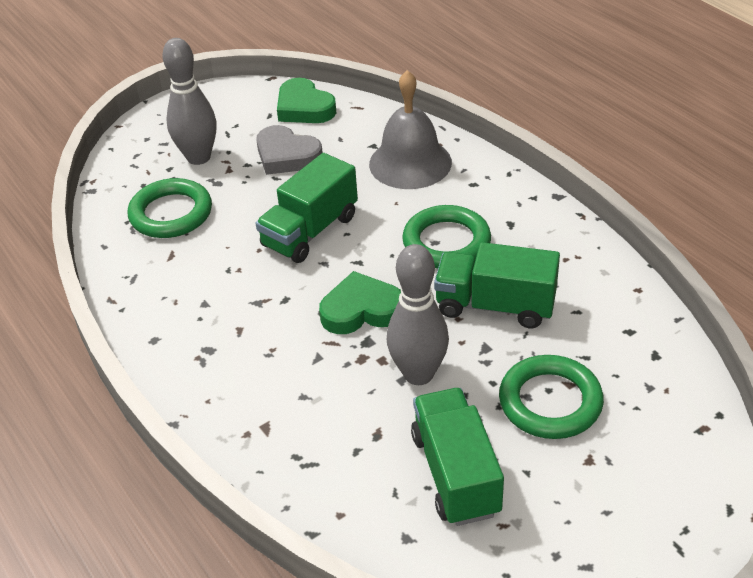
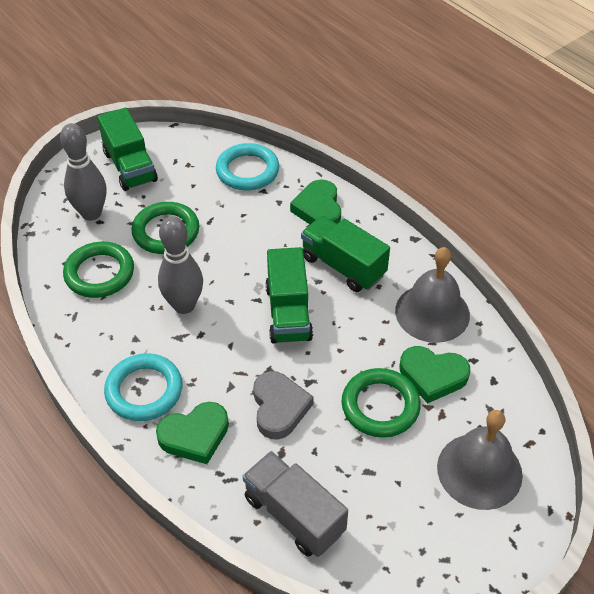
green heart: [277,78,336,123] [319,271,401,334] = 2 -> [156,402,229,464] [290,180,341,224] [400,346,470,404] = 3
grey bell: [369,70,452,189] = 1 -> [395,247,470,343] [437,410,523,510] = 2
grey truck: none = 0 -> [243,451,348,557] = 1
turquoise ring: none = 0 -> [104,353,183,421] [216,143,279,190] = 2

